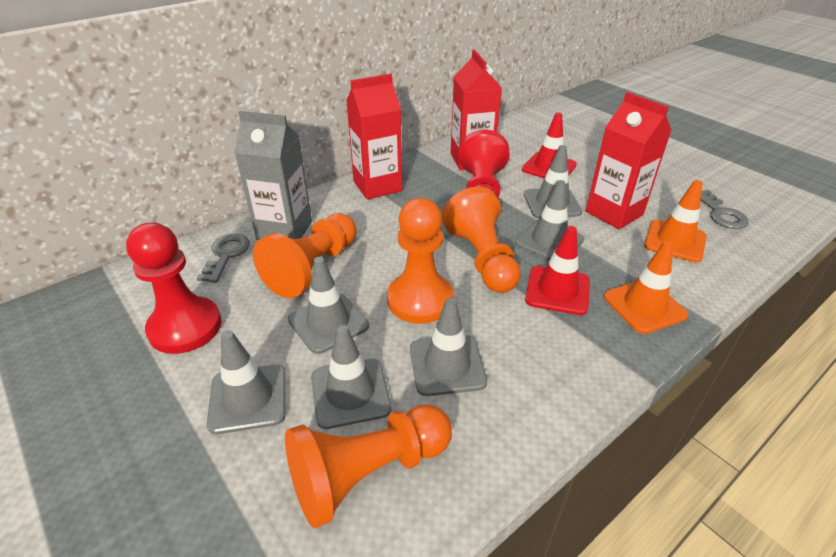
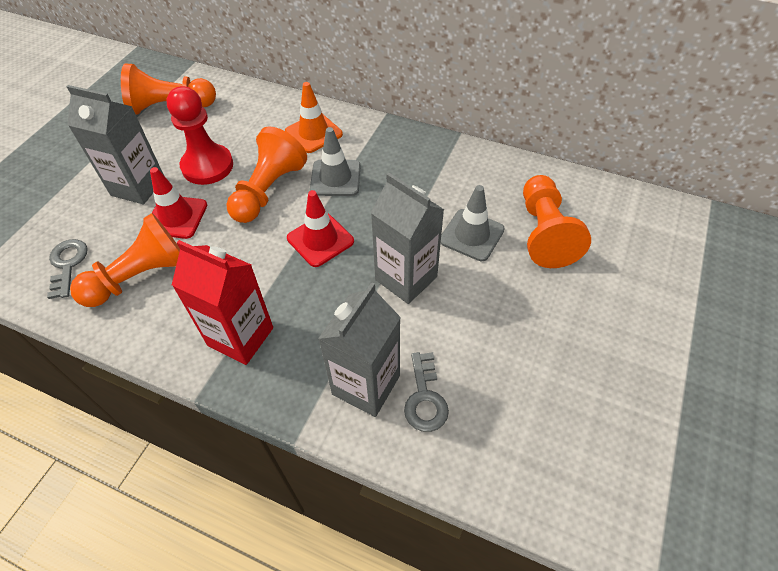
grey carton: [234,111,312,240] = 1 -> [66,85,164,204] [318,282,401,417] [371,173,444,304] = 3
grey traffic cone: [207,330,286,434] [288,257,369,354] [311,325,391,429] [410,298,487,396] [515,180,584,260] [524,145,582,218] = 6 -> [310,127,361,196] [441,185,505,261] = 2
orange traffic cone: [604,241,688,334] [644,180,707,262] = 2 -> [285,82,343,153] = 1
red carton: [346,74,402,200] [451,49,502,170] [586,92,672,229] = 3 -> [172,240,273,365] = 1
red pawn: [126,223,222,354] [458,129,509,199] = 2 -> [166,86,233,185] = 1

